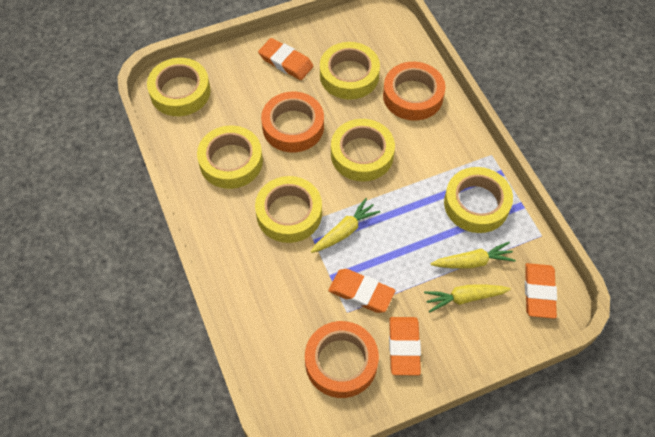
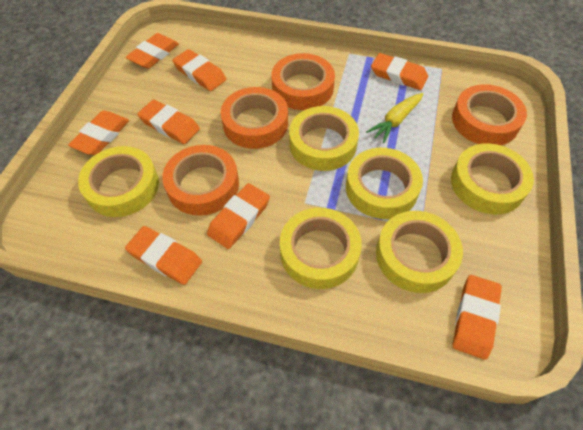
orange eraser: [258,38,314,80] [328,269,395,313] [389,317,421,375] [525,263,557,319] = 4 -> [68,111,129,155] [125,33,179,69] [125,226,202,285] [137,99,200,144] [172,49,227,91] [207,183,270,249] [371,53,428,90] [452,275,502,360] = 8
orange tape: [261,92,324,152] [305,321,379,398] [383,62,445,121] = 3 -> [162,145,239,216] [220,87,288,149] [271,53,335,110] [452,84,527,145] = 4
yellow carrot: [311,198,381,253] [424,285,511,313] [430,242,516,268] = 3 -> [366,93,423,143] = 1

